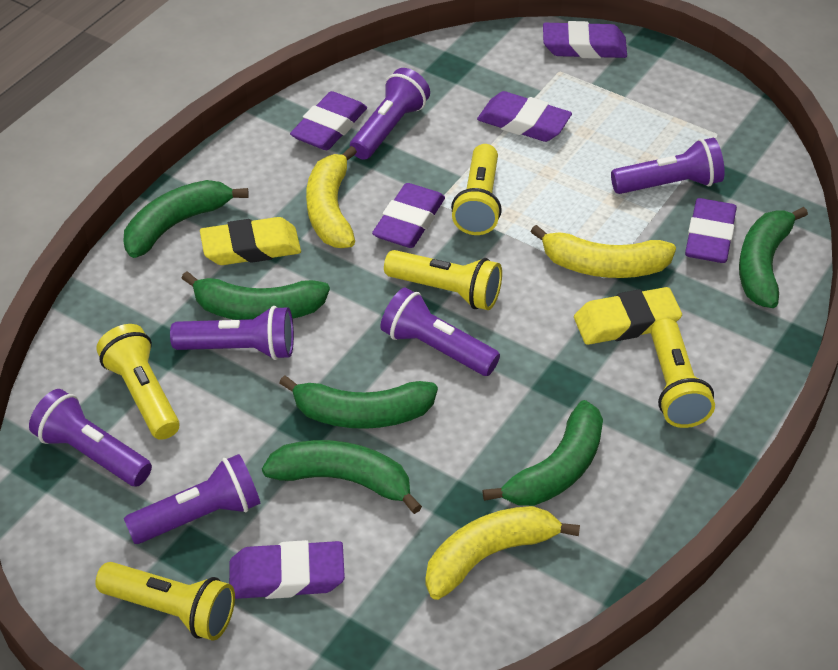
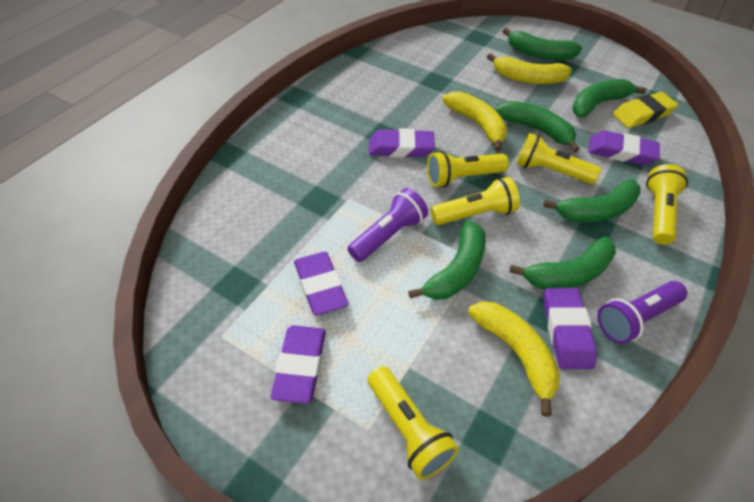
purple eraser: [229,540,345,599] [290,91,367,150] [372,183,445,248] [477,91,572,142] [543,21,627,59] [685,198,737,263] = 6 -> [271,325,326,404] [294,252,348,315] [369,128,435,158] [544,288,597,369] [588,131,660,165] = 5
purple flashlight: [29,389,152,487] [124,454,260,544] [170,306,294,360] [350,68,430,160] [380,287,500,376] [611,138,725,194] = 6 -> [347,188,428,262] [597,281,687,344] = 2
yellow eraser: [200,217,301,265] [574,287,682,345] = 2 -> [613,92,678,128] = 1

